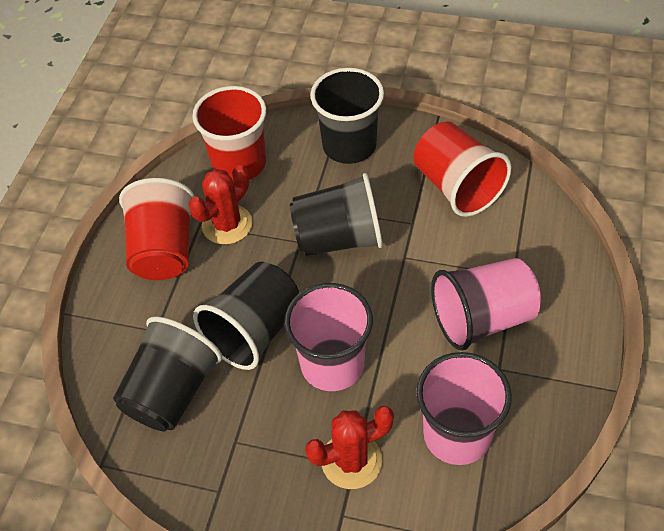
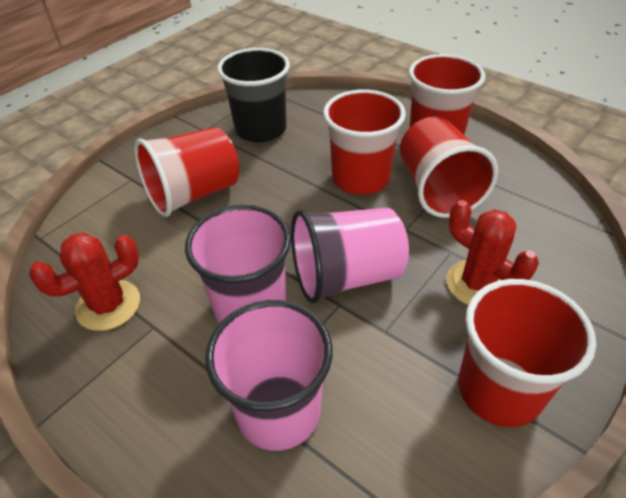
black cup: [113,316,222,432] [193,262,299,370] [290,173,383,256] [310,68,384,164] = 4 -> [217,48,290,142] = 1
red cup: [119,178,195,280] [192,86,266,180] [413,122,512,217] = 3 -> [134,127,240,217] [323,89,406,195] [400,116,498,218] [409,54,485,135] [458,279,596,427] = 5

